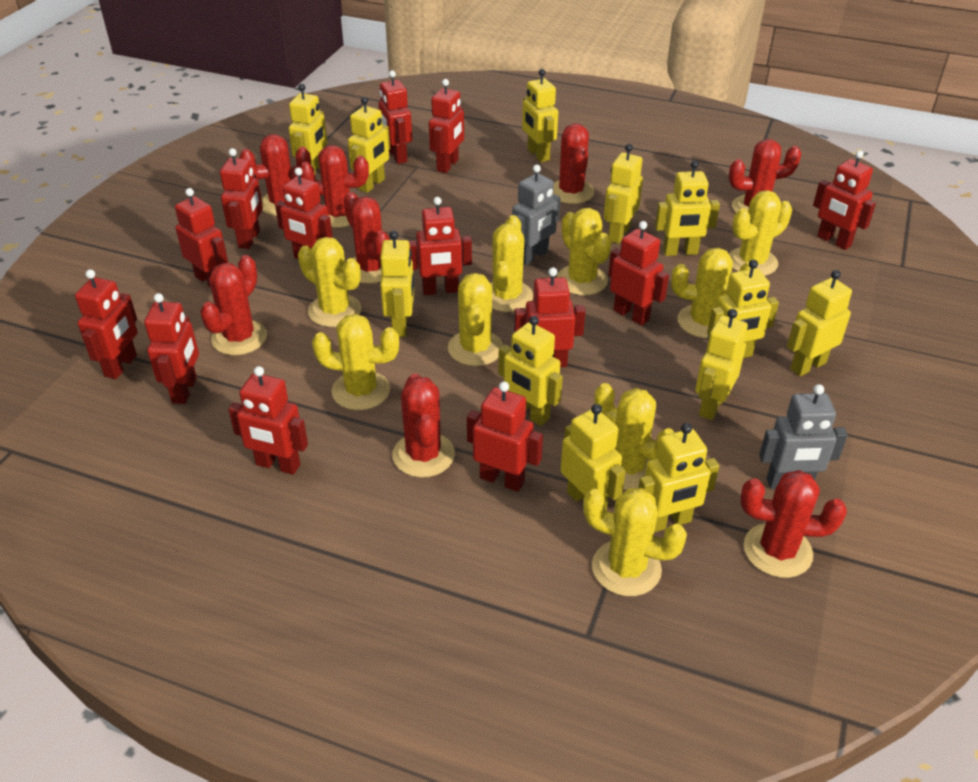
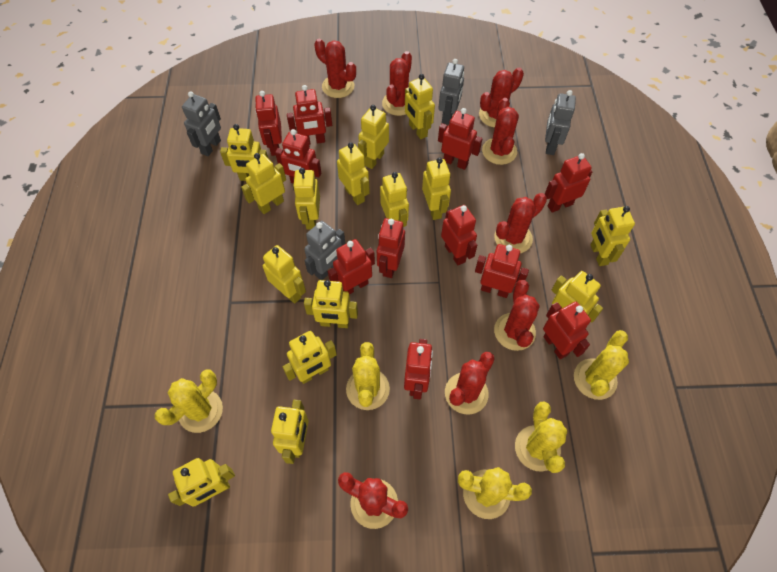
grey robot: [512,165,561,265] [759,384,848,489] = 2 -> [182,91,221,156] [304,221,345,280] [438,59,464,125] [545,90,576,155] = 4
red robot: [75,269,138,379] [144,293,199,404] [175,188,228,288] [220,148,263,249] [228,366,308,475] [275,167,333,259] [379,70,412,164] [409,197,472,295] [429,79,464,173] [467,381,543,492] [514,267,586,367] [608,221,669,326] [813,150,876,250] = 13 -> [255,91,282,156] [275,129,321,184] [287,85,332,145] [328,239,375,295] [377,218,405,278] [404,339,433,399] [438,108,483,170] [441,205,477,265] [475,244,529,298] [543,302,591,359] [545,153,593,213] = 11
yellow cactus: [298,237,362,327] [312,314,399,410] [448,273,503,366] [490,215,533,312] [557,208,612,296] [583,488,687,596] [595,383,675,490] [671,248,755,338] [729,190,792,276] = 9 -> [155,370,223,433] [346,342,390,410] [458,467,532,519] [515,402,567,473] [574,330,629,400] = 5
yellow robot: [289,84,327,174] [348,97,390,193] [380,230,414,337] [498,316,563,426] [522,69,558,162] [560,404,626,511] [604,144,643,244] [638,423,719,532] [655,160,720,256] [695,309,748,420] [707,260,779,358] [787,270,852,376] = 12 -> [168,458,235,507] [220,124,268,181] [241,153,286,214] [263,245,306,304] [271,400,309,464] [283,331,337,384] [293,168,320,229] [304,280,358,328] [337,142,370,205] [358,105,389,169] [380,172,409,227] [405,74,435,139] [422,157,451,220] [551,271,603,323] [590,206,635,266] = 15

